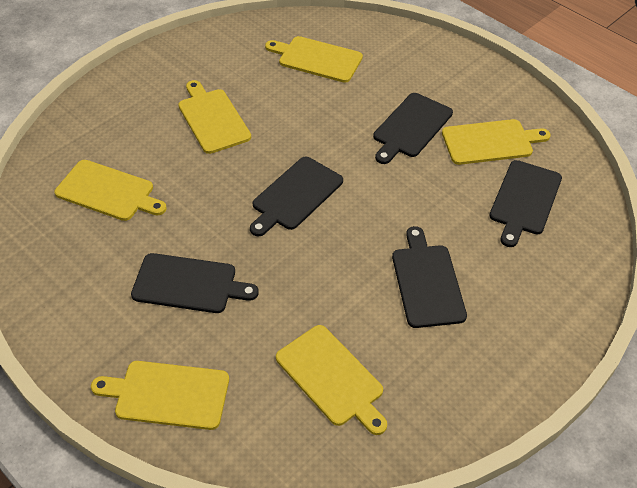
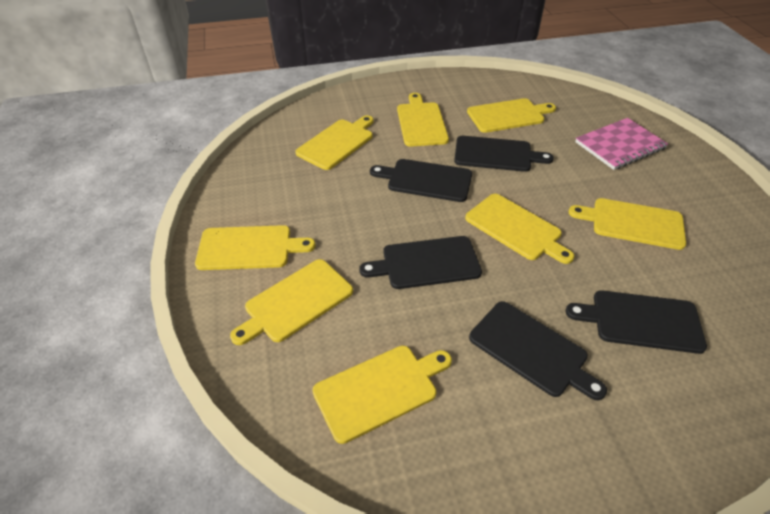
pink notebook: none = 0 -> [575,118,668,170] = 1
yellow cutting board: [55,160,167,221] [91,361,229,430] [178,80,251,154] [265,36,363,83] [276,325,387,435] [442,119,551,165] = 6 -> [195,225,316,270] [230,259,353,345] [295,115,374,170] [312,346,452,444] [397,93,449,146] [465,194,574,264] [467,98,556,133] [568,198,686,250] = 8

